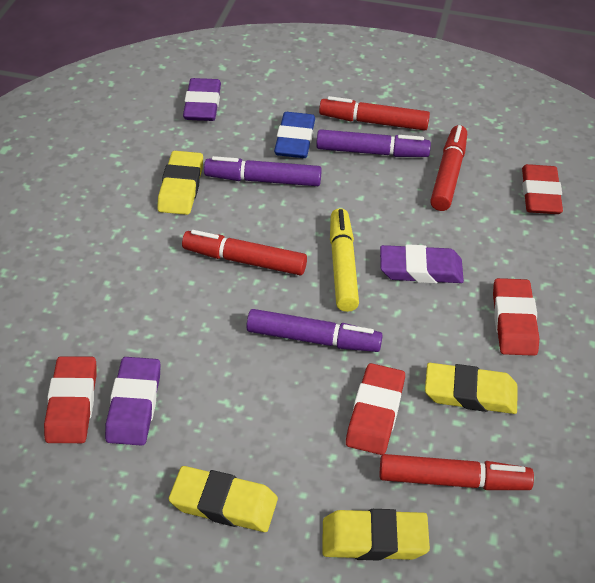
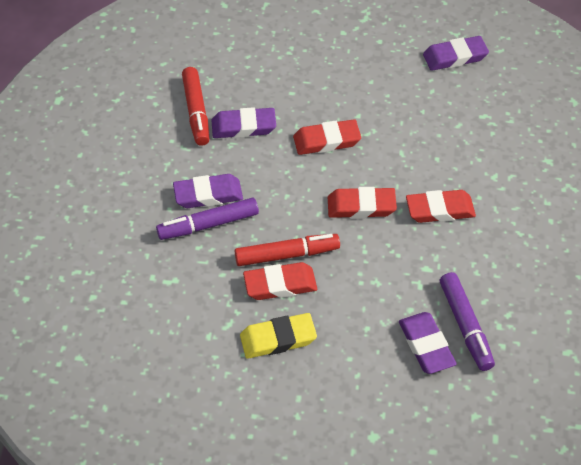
blue eraser: [274,112,315,158] = 1 -> none = 0
purple eraser: [105,357,161,446] [183,78,221,121] [380,244,464,283] = 3 -> [173,174,243,208] [212,107,276,138] [399,312,457,374] [423,36,489,71] = 4
purple marker: [204,156,322,186] [247,309,383,352] [316,129,431,157] = 3 -> [156,197,259,240] [440,272,495,371] = 2
red marker: [182,230,307,275] [319,96,430,130] [380,454,534,490] [430,125,467,211] = 4 -> [182,67,209,146] [235,234,340,266] = 2
yellow eraser: [157,151,203,215] [169,466,278,532] [322,509,430,561] [425,363,518,414] = 4 -> [240,313,317,359] = 1
yellow marker: [330,208,359,312] = 1 -> none = 0

